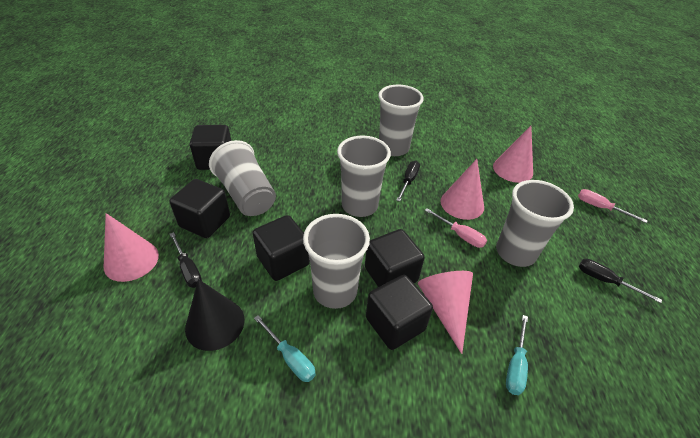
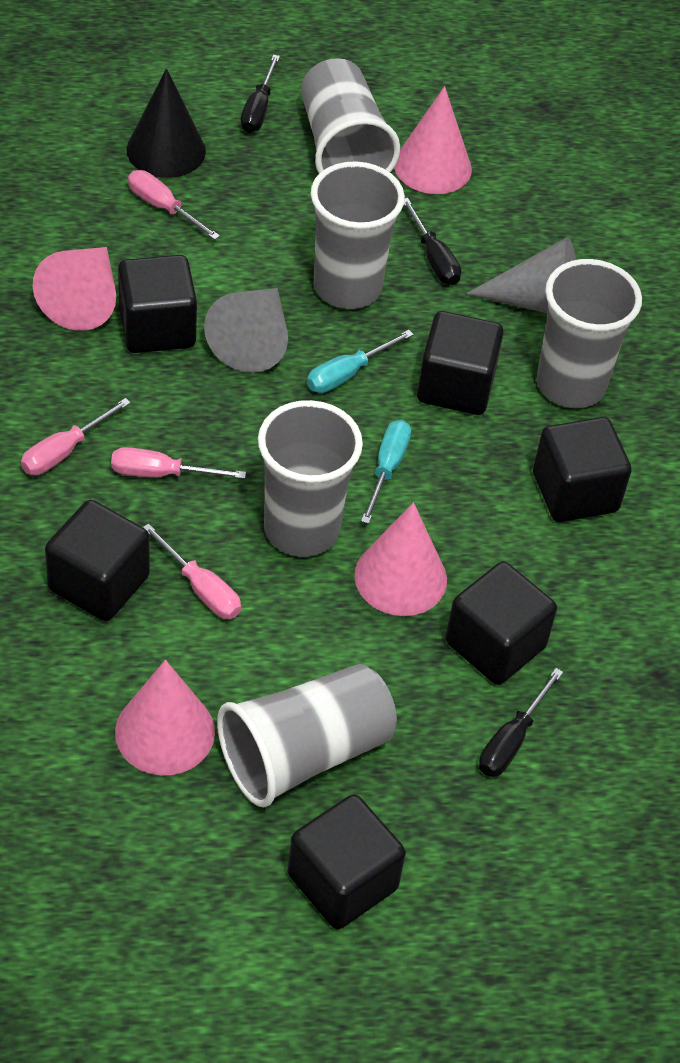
black cube: [170,179,230,238] [190,125,231,170] [253,215,310,281] [365,229,425,287] [366,275,433,350] = 5 -> [45,500,150,621] [118,255,197,353] [288,794,406,929] [417,311,504,415] [445,562,557,685] [533,417,631,522] = 6
grey cone: none = 0 -> [204,288,288,373] [466,237,576,313] = 2
pink screwdriver: [425,208,487,248] [578,189,648,223] = 2 -> [21,398,131,475] [111,447,246,479] [128,170,220,240] [143,523,241,619] = 4

